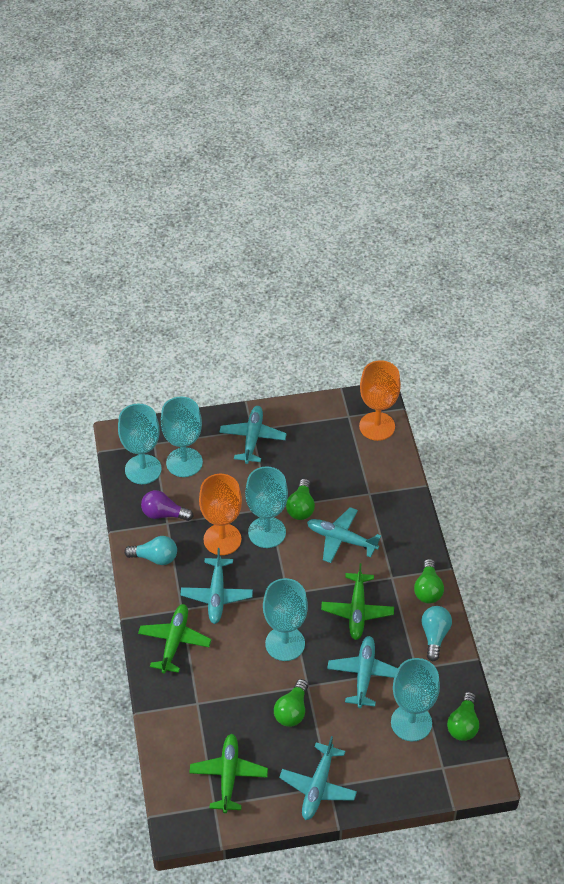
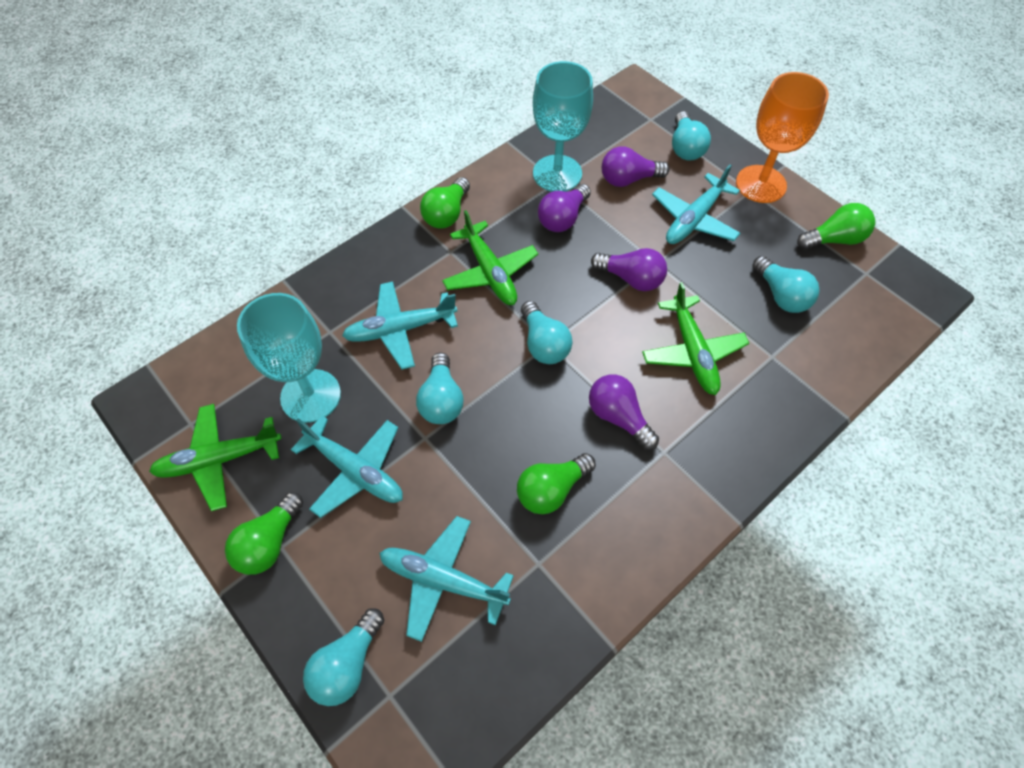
orange goblet: [199,474,242,555] [359,360,401,441] = 2 -> [736,72,829,203] = 1
purple light bulb: [141,490,194,521] = 1 -> [538,184,591,232] [589,374,659,450] [591,248,667,291] [602,146,670,187] = 4
turquoise goblet: [118,404,162,484] [161,396,203,477] [245,466,288,548] [263,578,308,661] [391,658,440,741] = 5 -> [237,293,341,423] [533,61,593,192] = 2
turquoise light bulb: [124,536,177,565] [421,606,452,662] = 2 -> [303,608,384,706] [416,352,464,424] [521,301,572,364] [672,111,711,161] [753,256,820,313] = 5
turquoise plane: [180,548,253,624] [219,406,287,464] [279,736,357,820] [307,507,381,563] [327,636,398,708] = 5 -> [291,415,403,518] [342,281,458,370] [379,516,514,642] [652,164,740,244] = 4

